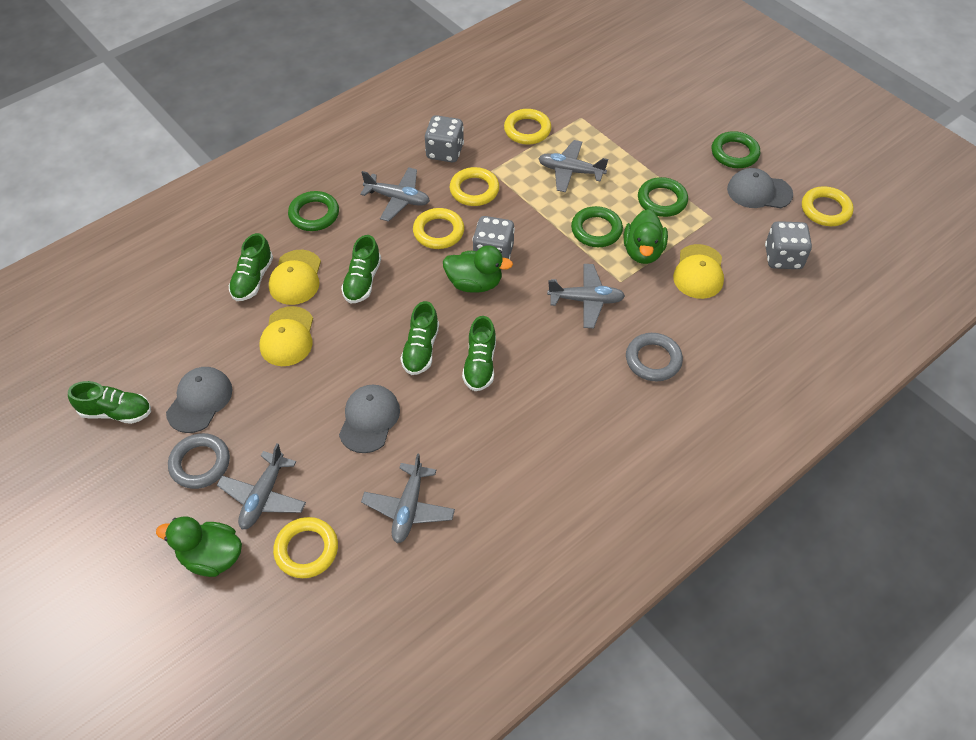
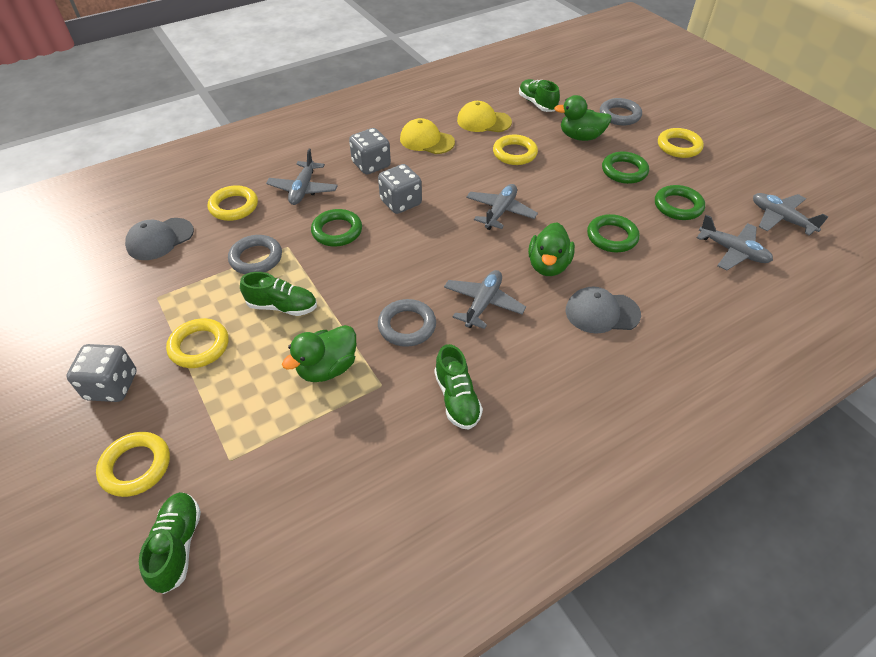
green shoe: [68,381,151,424] [229,233,273,301] [341,235,381,304] [400,301,439,375] [462,316,496,391] = 5 -> [139,492,201,594] [240,272,317,316] [434,344,483,430] [519,79,560,112] = 4
grey cap: [166,367,233,433] [339,384,400,453] [727,168,793,208] = 3 -> [125,218,194,260] [566,287,641,334] = 2
grey ring: [168,433,230,489] [626,333,683,381] = 2 -> [228,235,282,274] [378,299,436,347] [600,98,642,125] = 3
yellow cap: [259,306,313,366] [269,250,321,305] [673,244,724,299] = 3 -> [400,118,455,154] [457,101,512,132] = 2

